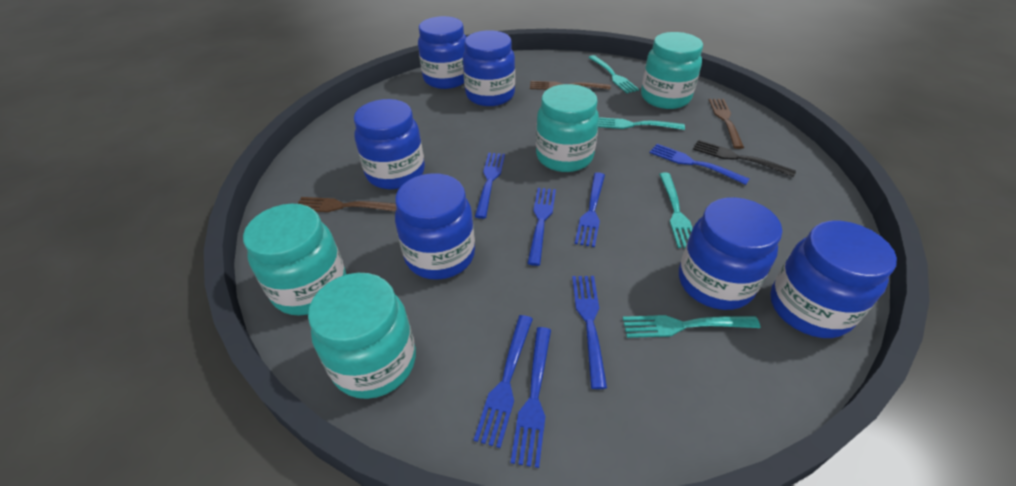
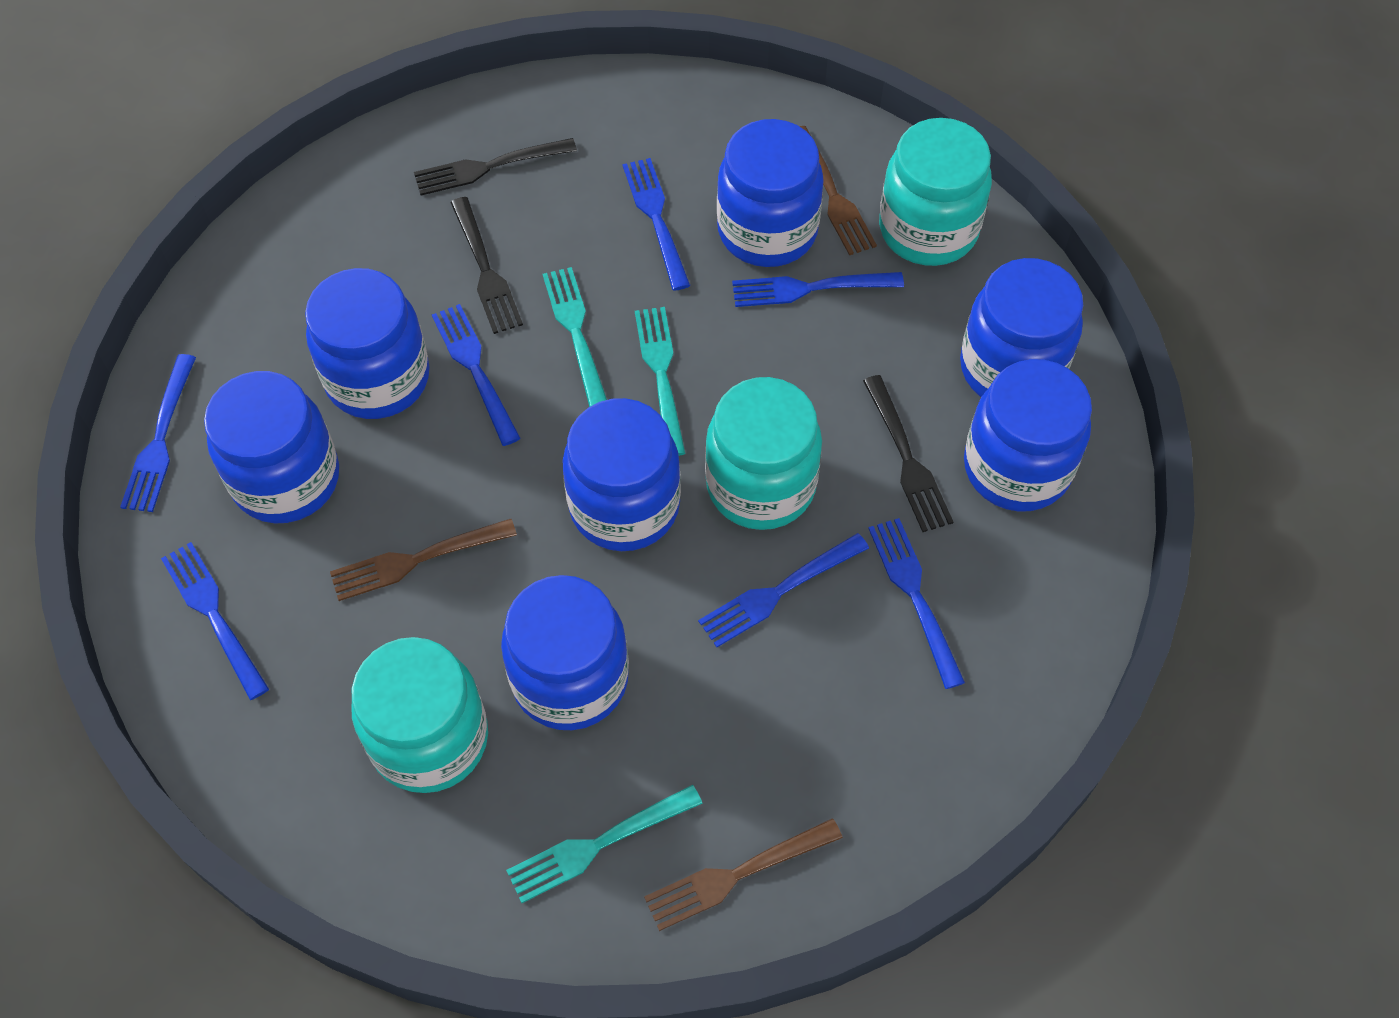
black fork: [693,140,796,177] = 1 -> [414,138,577,196] [450,197,523,334] [863,375,953,532] = 3
blue jar: [354,99,425,189] [395,173,475,280] [418,16,467,89] [463,30,515,106] [679,197,782,310] [770,221,897,338] = 6 -> [204,371,339,524] [305,268,430,419] [501,575,629,730] [562,398,681,551] [717,119,824,267] [960,258,1083,397] [964,359,1092,511] = 7
turquoise fork: [588,55,639,93] [598,117,685,130] [623,315,760,338] [659,173,693,248] = 4 -> [506,785,703,903] [543,267,607,407] [635,307,686,456] = 3
turquoise jar: [243,204,346,315] [308,273,416,399] [536,84,599,172] [641,32,703,109] = 4 -> [351,637,488,793] [705,377,822,530] [879,118,992,266] = 3

